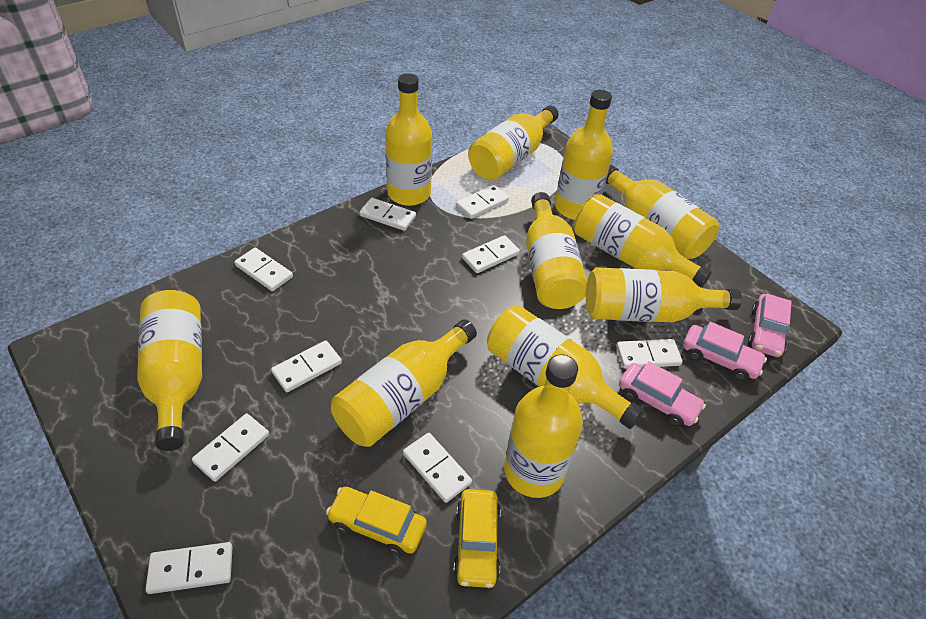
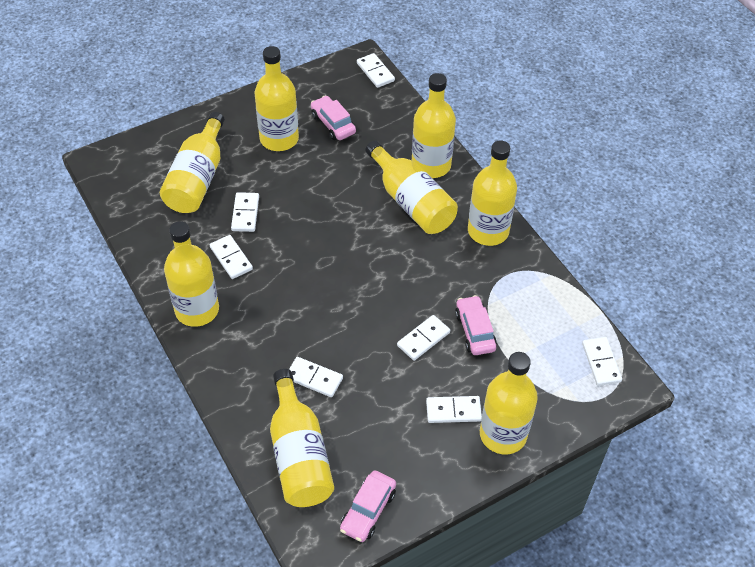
white domino: [145,542,233,594] [192,413,269,482] [234,248,293,291] [271,340,342,392] [360,198,416,231] [403,433,472,503] [456,185,509,219] [462,235,520,273] [616,339,683,369] = 9 -> [210,235,253,279] [231,192,259,232] [289,357,343,397] [357,53,395,88] [397,315,450,361] [426,396,482,423] [582,337,622,386] = 7
yellow bottle: [137,290,202,451] [331,319,477,447] [385,73,432,206] [468,105,558,180] [487,305,644,429] [504,354,583,498] [526,192,589,309] [555,90,613,220] [574,193,712,288] [586,267,742,322] [606,165,719,259] = 11 -> [160,112,225,213] [164,221,219,327] [255,46,299,151] [270,369,334,507] [365,140,458,234] [412,73,456,178] [468,140,517,246] [480,352,538,454] = 8
yellow car: [326,486,427,556] [453,489,501,588] = 2 -> none = 0

